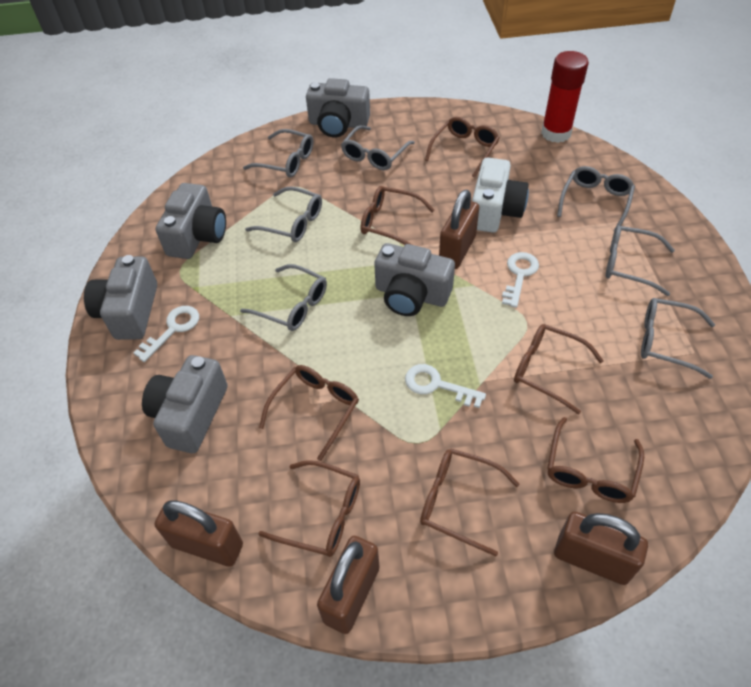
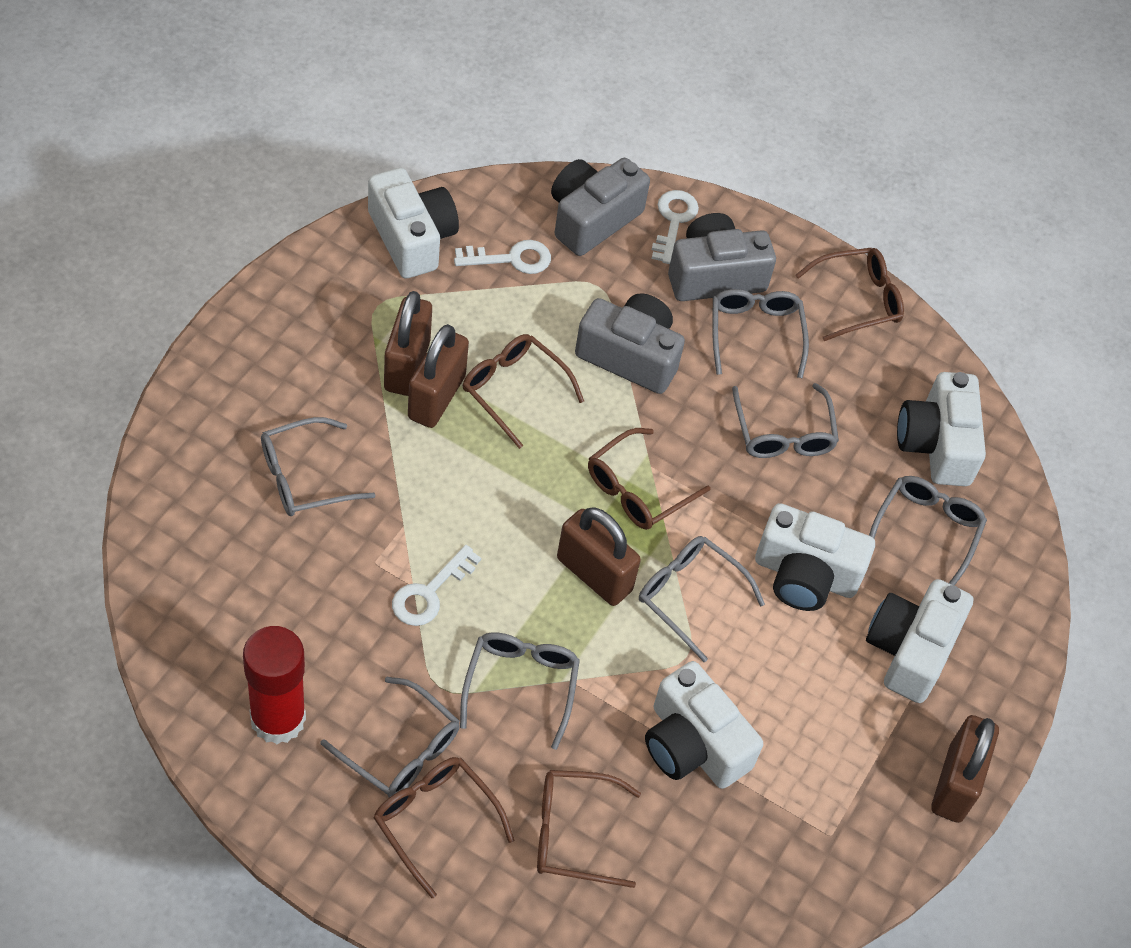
brown glasses: [258,460,360,557] [259,365,359,461] [361,186,435,245] [420,448,519,556] [425,117,500,178] [514,324,604,414] [547,417,644,503] = 7 -> [373,757,514,898] [463,334,584,449] [537,770,641,888] [588,428,711,530] [795,248,904,341] = 5
grey camera: [84,255,157,340] [142,355,228,453] [156,183,226,259] [306,78,370,138] [374,243,455,316] = 5 -> [551,158,650,256] [575,293,685,394] [668,213,776,301] = 3
white camera: [472,157,529,233] = 1 -> [368,168,459,278] [645,661,763,789] [755,503,875,611] [866,579,973,703] [897,372,986,486] = 5

